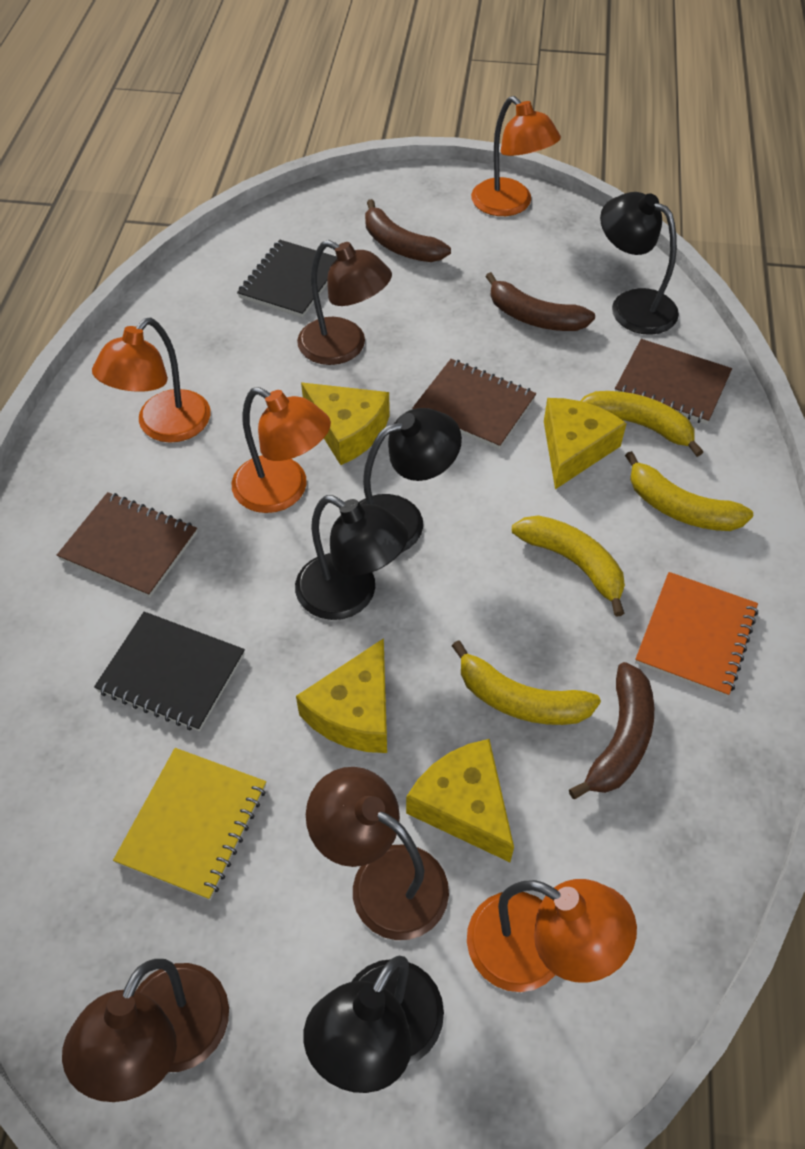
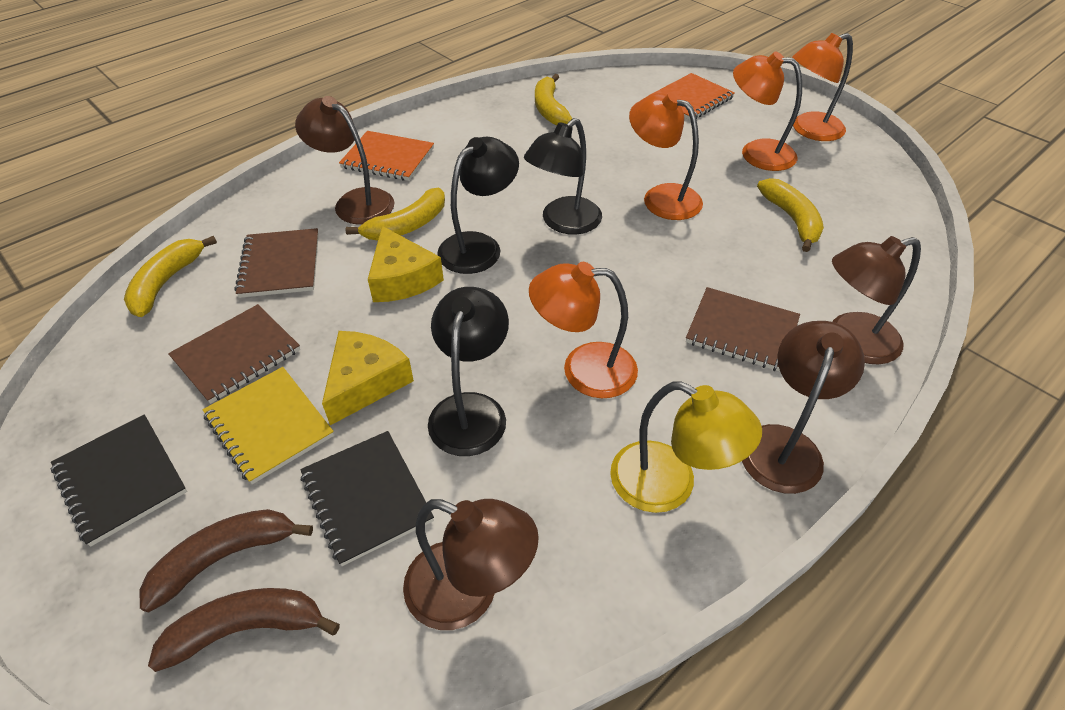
black lamp: [295,495,408,620] [303,956,444,1093] [359,408,462,553] [600,192,679,335] = 4 -> [428,287,509,456] [437,137,519,274] [524,118,602,235] = 3
brown banana: [365,199,451,262] [486,272,595,331] [569,662,654,799] = 3 -> [139,509,313,612] [148,588,340,672] = 2
brown lamp: [62,959,229,1102] [297,240,392,365] [306,767,449,940] = 3 -> [295,96,395,225] [403,499,539,630] [742,321,865,494] [832,236,921,365] = 4
orange notebook: [635,572,758,697] = 1 -> [339,131,434,181] [650,73,735,121] = 2
yellow cheese: [296,638,387,753] [301,383,390,465] [406,739,514,862] [544,398,627,489] = 4 -> [322,331,414,425] [368,226,444,302] = 2
yellow lamp: none = 0 -> [610,382,762,513] = 1

